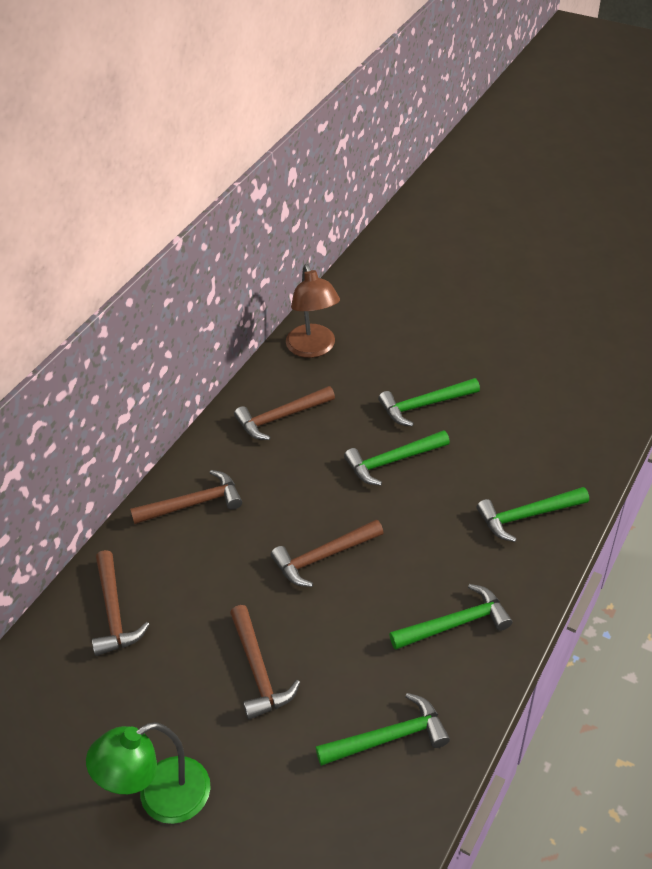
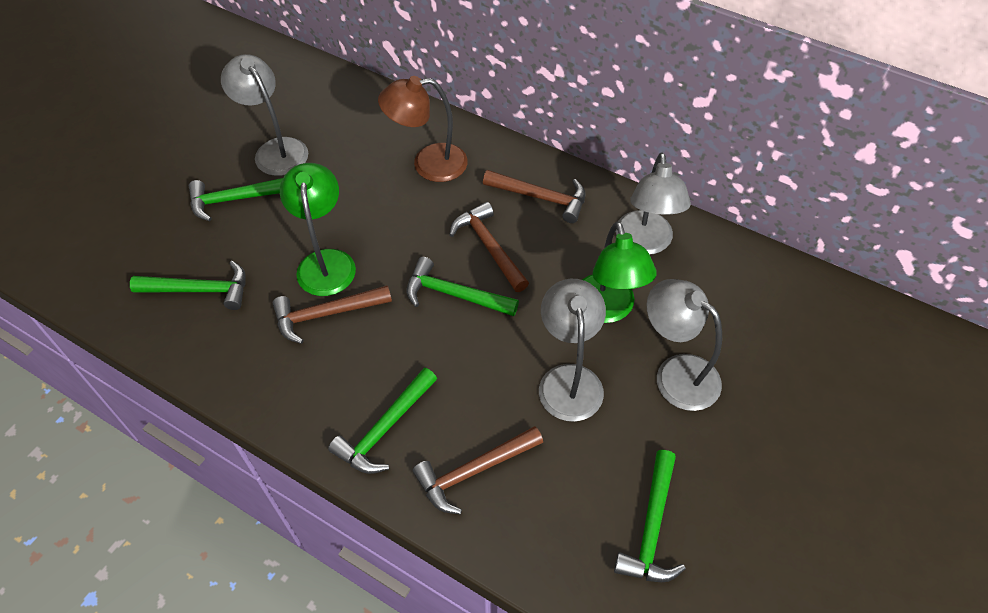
brown hammer: [92,550,150,656] [130,470,242,524] [230,605,300,720] [234,386,335,440] [271,519,384,587] = 5 -> [273,285,392,344] [413,426,543,514] [449,202,529,292] [483,170,586,223] = 4
green lamp: [86,722,211,824] = 1 -> [280,163,356,296] [582,221,657,323] = 2
grey lamp: none = 0 -> [221,54,308,176] [539,279,606,422] [616,152,691,255] [647,279,722,411] = 4

